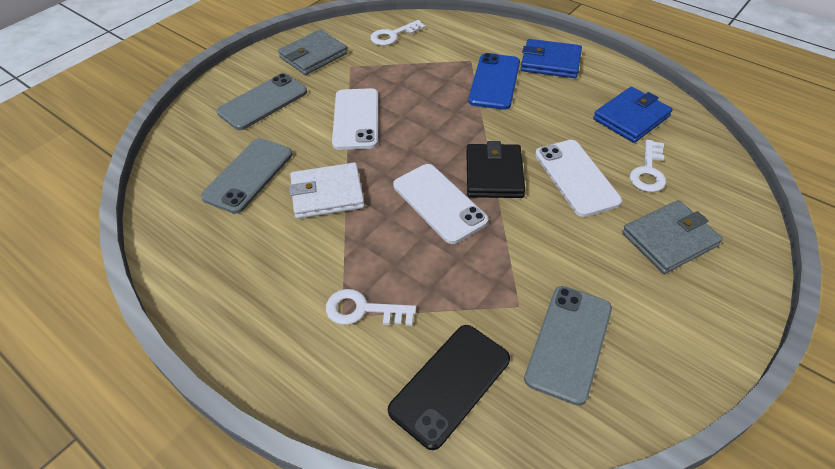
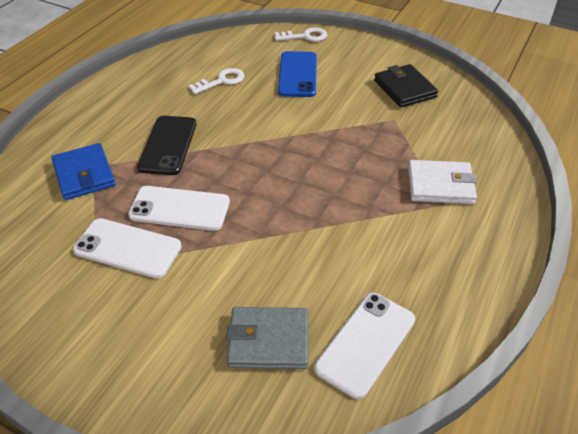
blue wallet: [521,39,582,78] [593,87,673,143] = 2 -> [51,143,116,200] = 1
grey phone: [201,138,292,214] [217,73,307,130] [524,286,612,406] = 3 -> none = 0
grey wallet: [278,30,348,75] [622,200,723,274] = 2 -> [226,307,308,369] = 1
white key: [326,289,416,326] [370,20,426,46] [630,140,666,192] = 3 -> [188,68,245,94] [275,27,327,41] = 2

